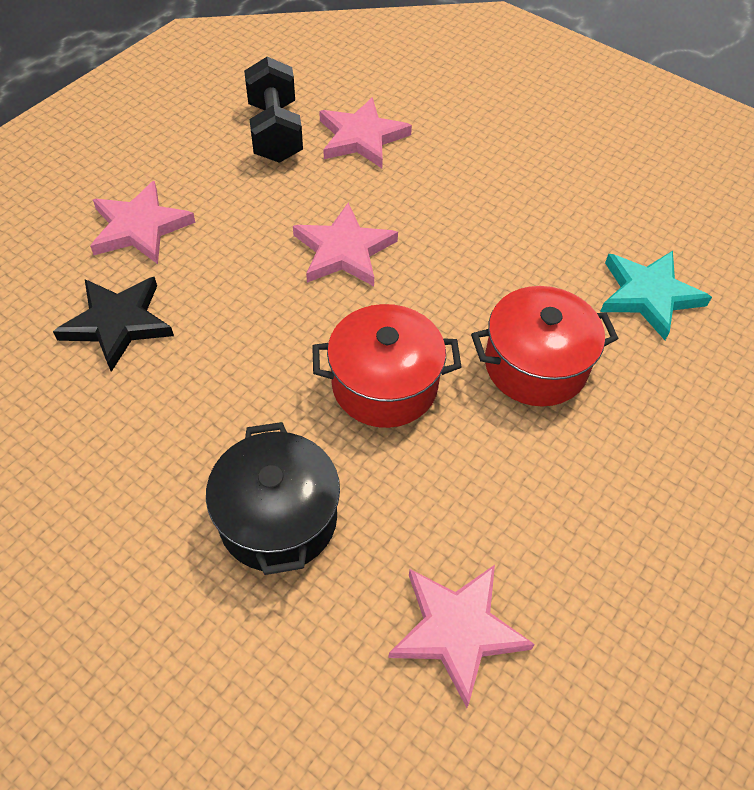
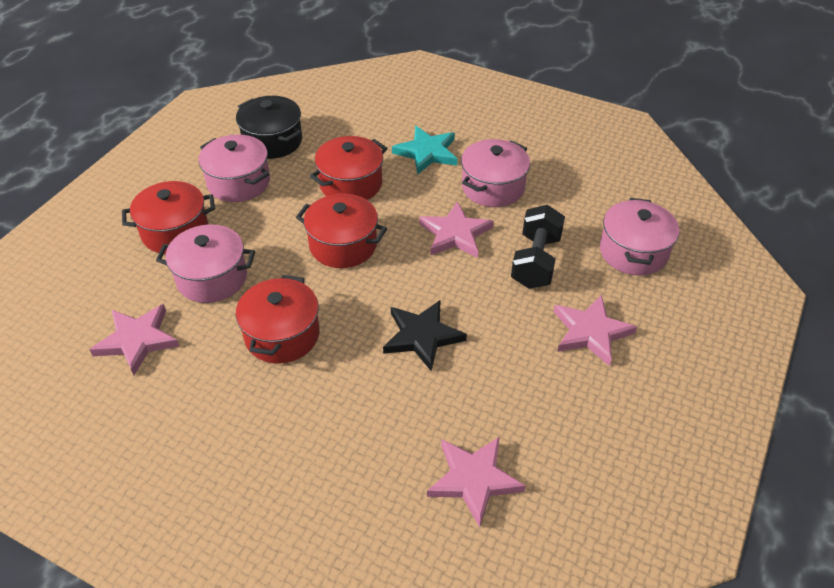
pink pot: none = 0 -> [156,225,255,303] [199,135,270,202] [461,139,530,207] [600,198,679,276] = 4
red pot: [312,304,461,428] [471,286,619,407] = 2 -> [122,181,215,254] [236,275,319,364] [296,194,387,268] [310,136,387,200] = 4

